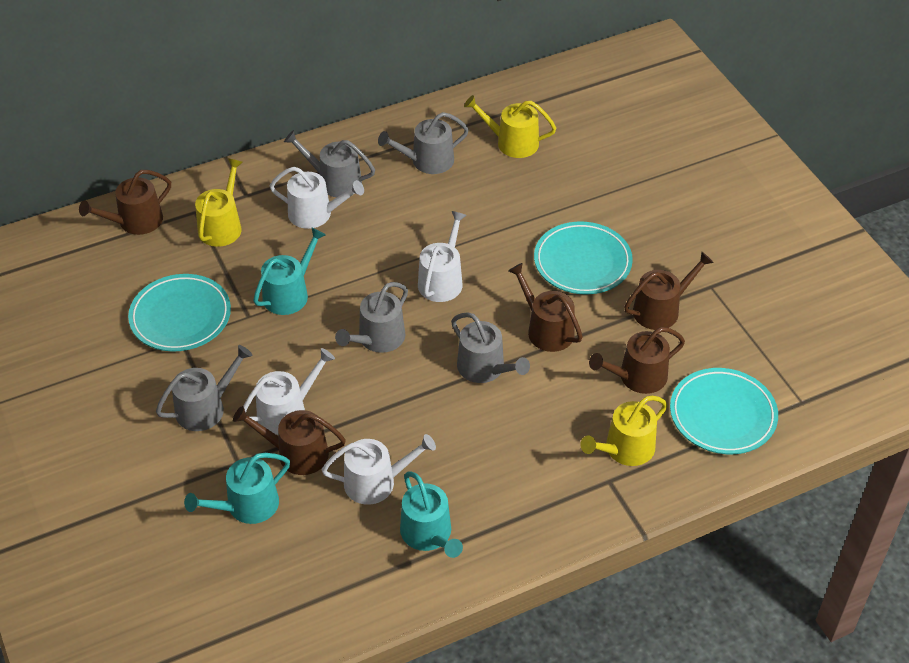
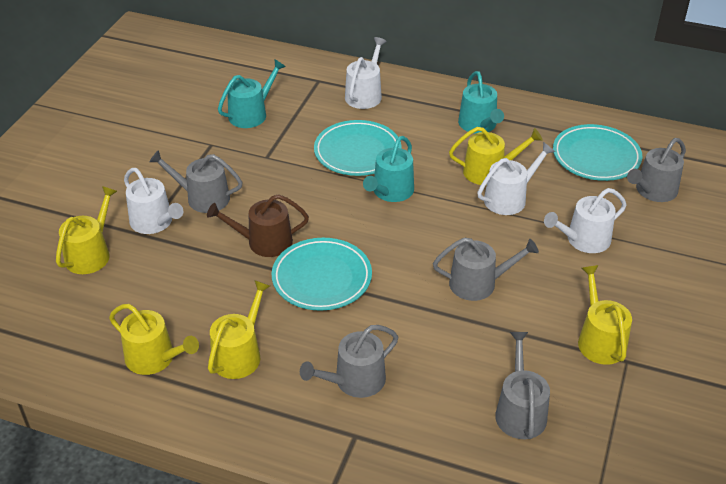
brown watering can: [79,170,171,235] [233,406,346,475] [508,263,583,352] [589,327,685,394] [624,252,714,330] = 5 -> [207,194,309,257] = 1
yellow watering can: [195,158,243,247] [464,95,556,158] [580,396,668,466] = 3 -> [56,186,117,274] [109,304,199,375] [208,280,270,379] [449,127,543,185] [578,265,632,365] = 5

